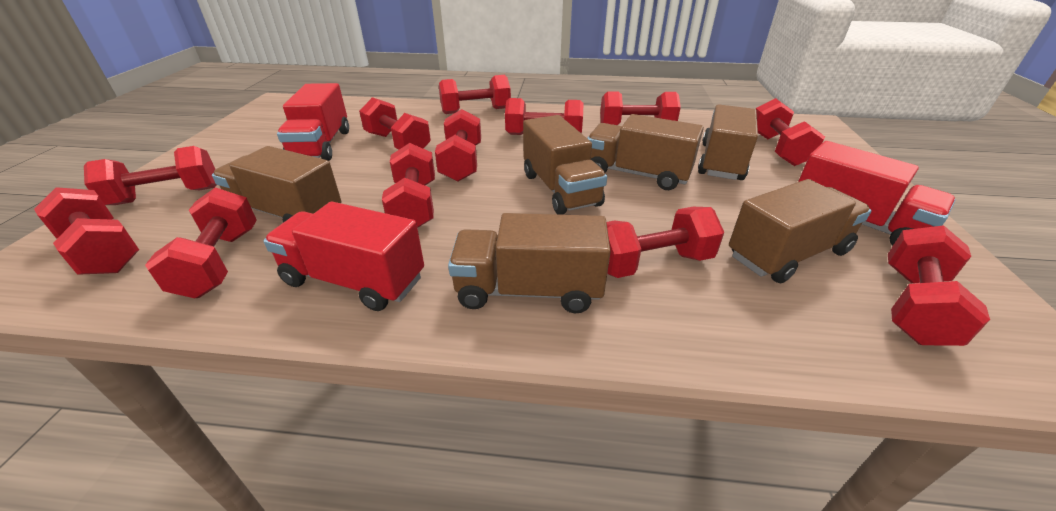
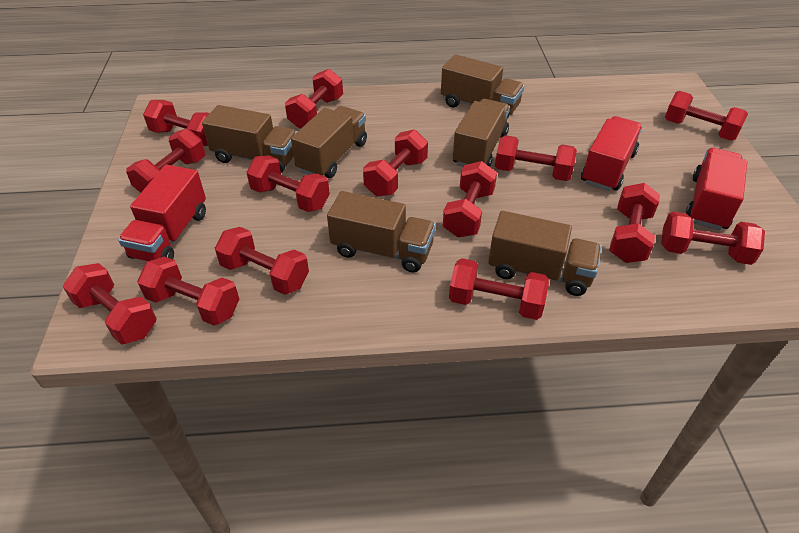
red dumbbell: [34,187,139,275] [84,146,217,205] [145,187,257,298] [359,97,431,150] [382,143,435,228] [435,109,481,181] [439,75,511,114] [505,98,584,135] [600,91,681,125] [606,207,724,278] [756,98,825,166] [888,225,990,346] = 12 -> [62,263,157,345] [126,128,205,193] [137,256,239,326] [143,100,210,146] [215,227,309,295] [246,155,330,212] [285,69,343,129] [363,130,428,196] [443,161,497,238] [449,258,549,320] [495,135,577,181] [609,183,660,263] [661,212,765,265] [665,91,748,141] = 14

